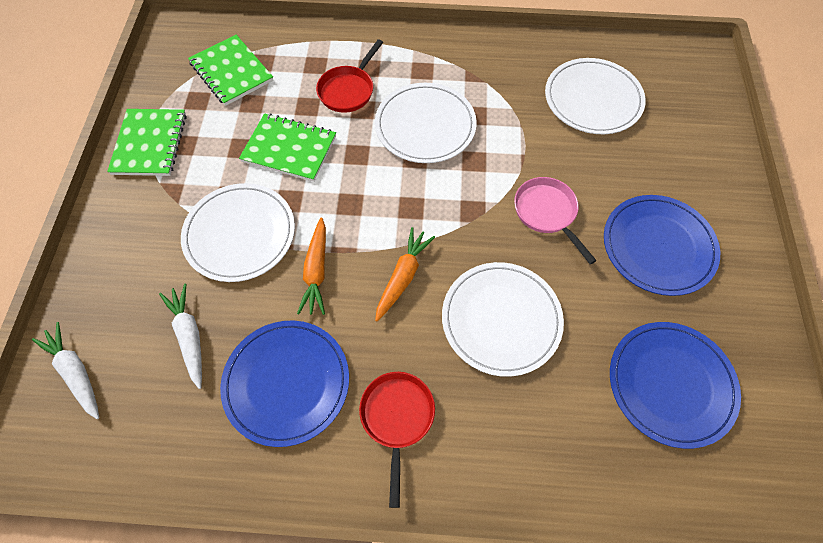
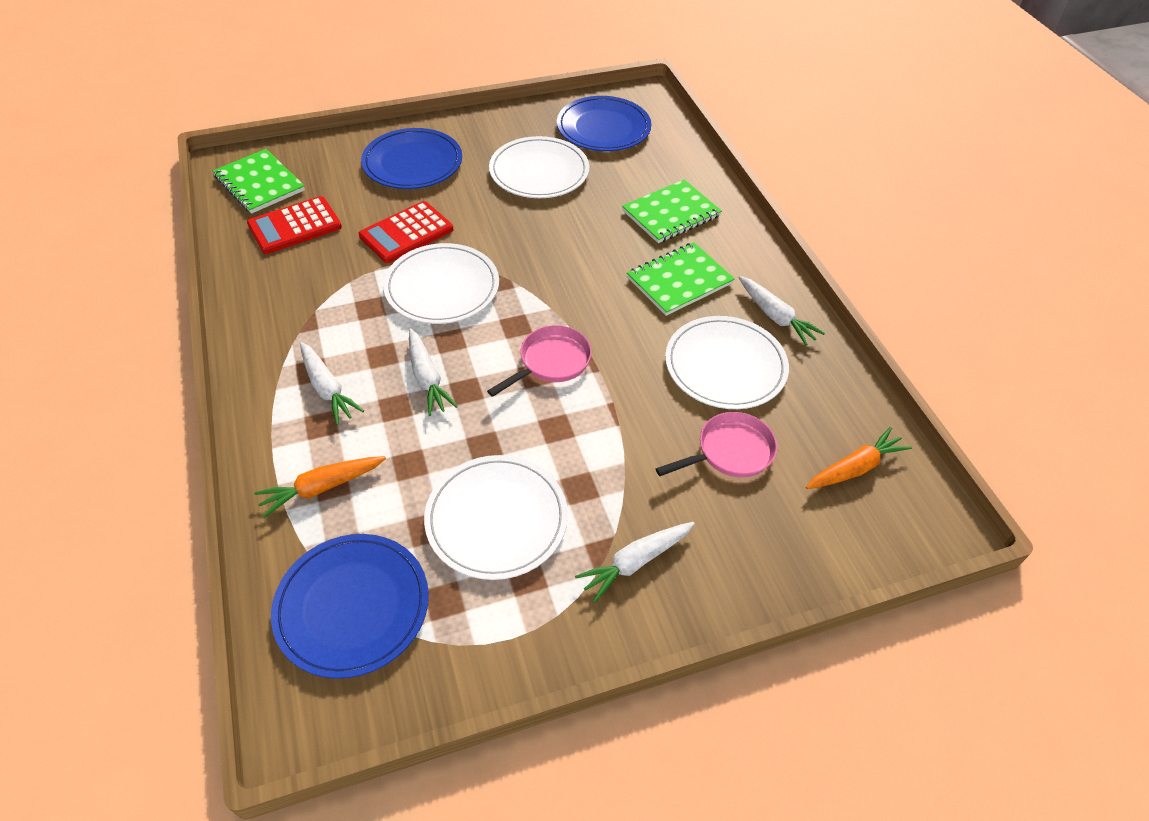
pink pan: [514,177,597,264] = 1 -> [487,325,592,397] [656,412,777,477] = 2
red calculator: none = 0 -> [247,196,342,254] [359,201,453,263] = 2
red pan: [316,39,383,113] [359,372,435,508] = 2 -> none = 0
white carrot: [32,322,99,419] [159,283,202,389] = 2 -> [300,342,364,425] [409,328,458,416] [575,522,695,603] [738,276,825,346] = 4

